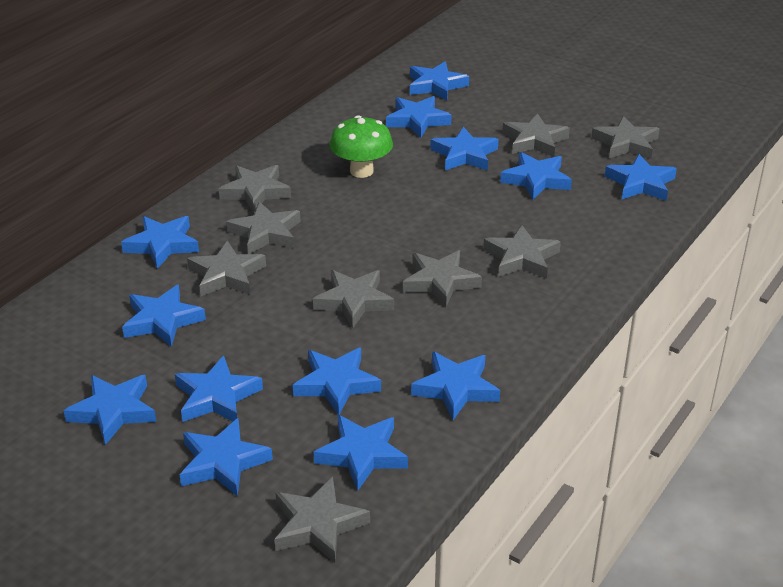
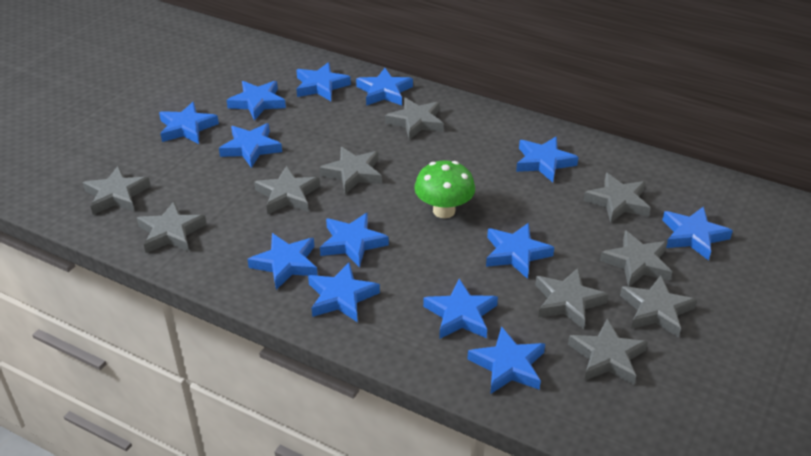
grey star: [187,241,266,296] [218,165,291,212] [226,202,301,254] [274,477,370,563] [313,270,394,328] [403,250,482,307] [483,225,561,279] [502,113,570,157] [591,116,660,159] = 9 -> [83,166,151,215] [137,201,207,253] [254,166,320,214] [319,147,382,194] [385,97,444,140] [535,268,609,329] [568,319,648,385] [583,173,651,223] [600,230,672,287] [620,275,697,338] = 10

